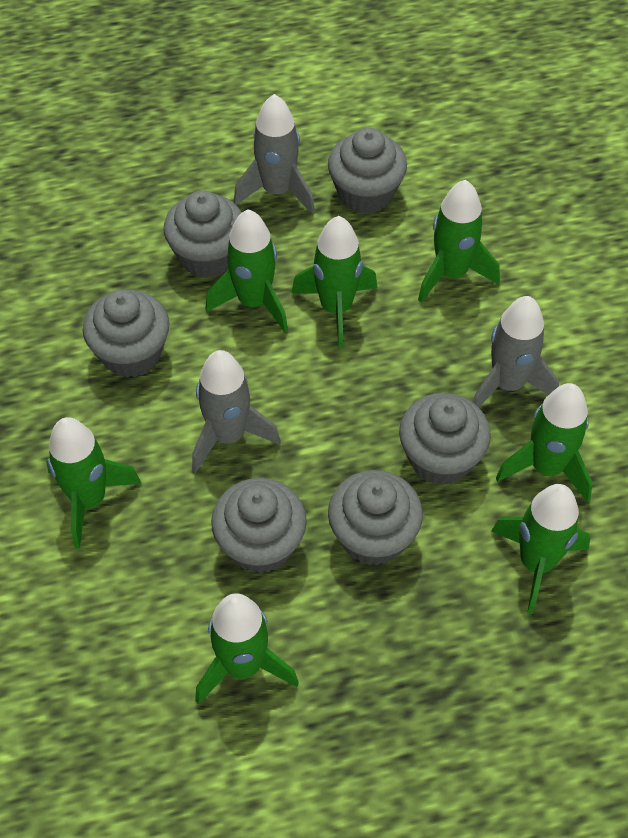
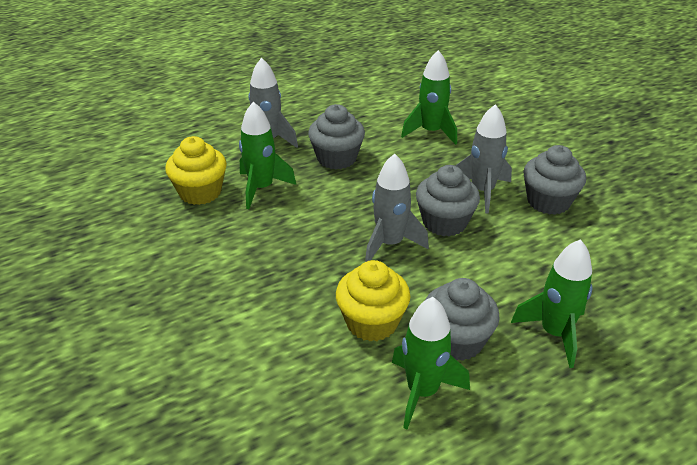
green rocket: [46,417,142,549] [195,593,299,705] [205,209,288,332] [291,216,377,349] [418,180,500,302] [491,484,590,614] [496,383,593,502] = 7 -> [239,101,296,209] [392,297,470,430] [401,50,457,145] [511,239,593,368] = 4
grey cupcake: [83,290,169,378] [164,190,242,277] [211,478,307,574] [328,128,407,214] [328,470,423,565] [399,393,491,485] = 6 -> [308,104,365,169] [416,165,480,236] [425,278,500,361] [523,145,586,215] = 4
yellow cupcake: none = 0 -> [165,136,227,205] [336,260,410,342] = 2

